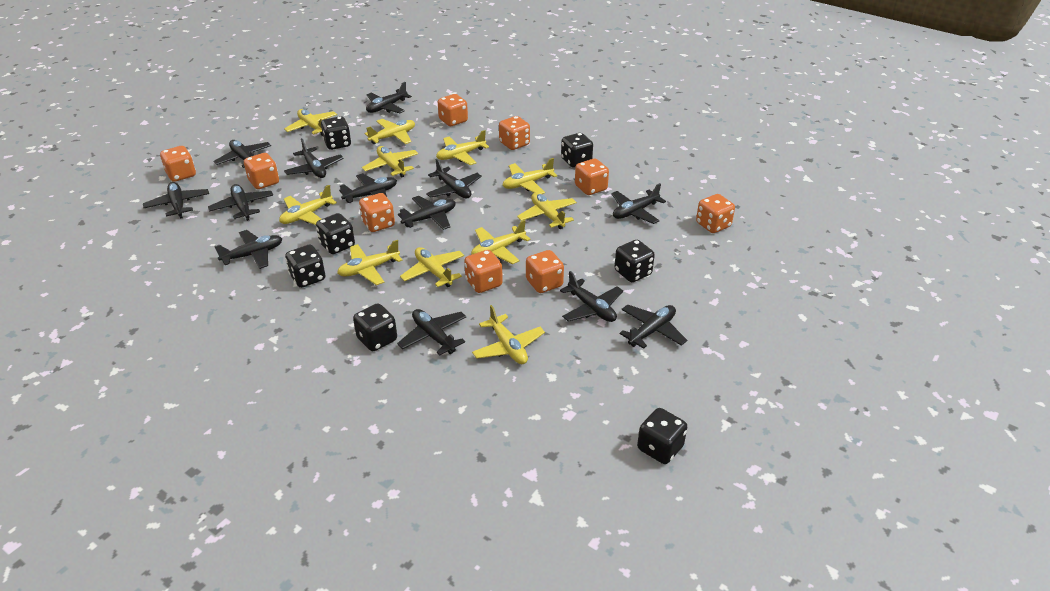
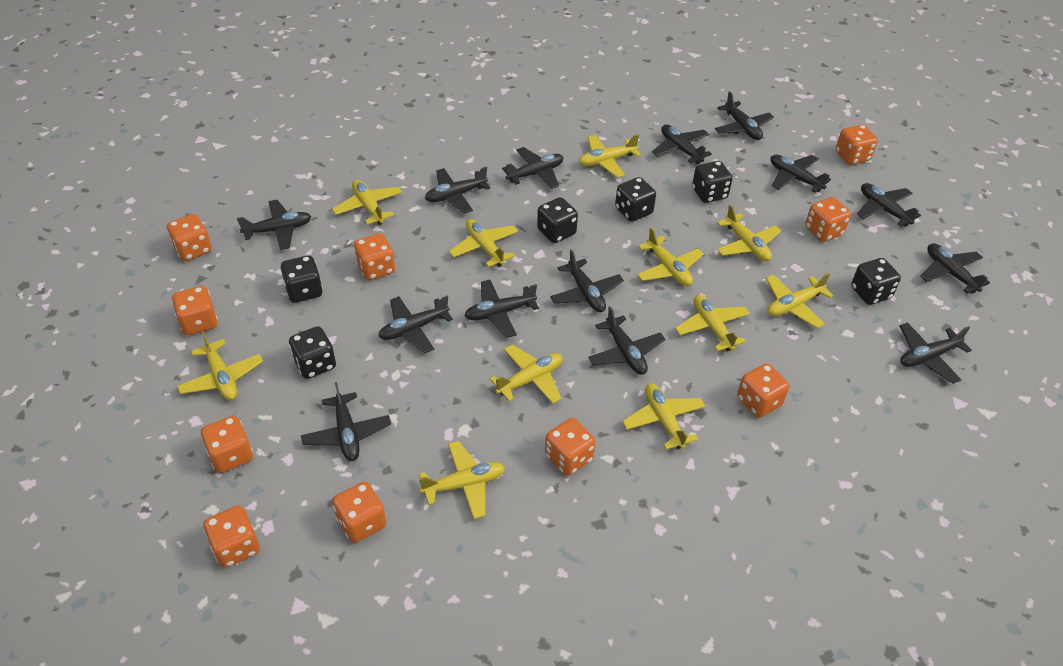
black dice: [285,245,325,288] [316,213,355,254] [321,116,351,150] [353,303,397,351] [561,133,593,168] [614,240,655,282] [637,408,687,464] = 7 -> [280,255,323,303] [289,326,336,379] [537,197,578,243] [615,177,656,222] [692,161,732,203] [851,258,901,305] = 6
black plane: [143,182,209,219] [208,184,273,221] [213,140,271,168] [214,230,282,269] [284,138,344,178] [339,173,397,203] [366,82,412,113] [397,309,466,356] [398,196,456,230] [426,159,482,198] [560,271,623,322] [611,183,666,224] [620,304,687,349] = 13 -> [237,200,312,250] [301,382,391,461] [378,296,453,353] [425,166,490,213] [465,280,539,338] [502,147,563,189] [550,249,624,312] [588,306,665,375] [652,124,712,164] [715,91,774,140] [770,155,831,193] [857,183,921,227] [900,322,972,384] [920,243,990,294] = 14
orange dice: [160,146,196,182] [244,153,279,189] [359,193,395,232] [438,94,468,126] [464,250,503,293] [499,116,530,150] [526,250,564,293] [575,159,609,195] [696,194,735,233] = 9 -> [167,214,212,261] [172,286,218,335] [201,416,253,473] [203,506,260,568] [332,482,386,543] [353,233,395,280] [545,418,596,476] [737,363,789,417] [805,197,851,242] [836,125,878,165] = 10

